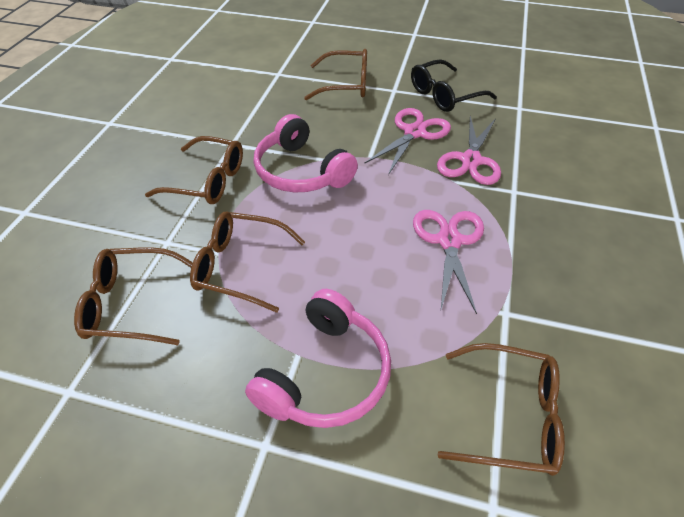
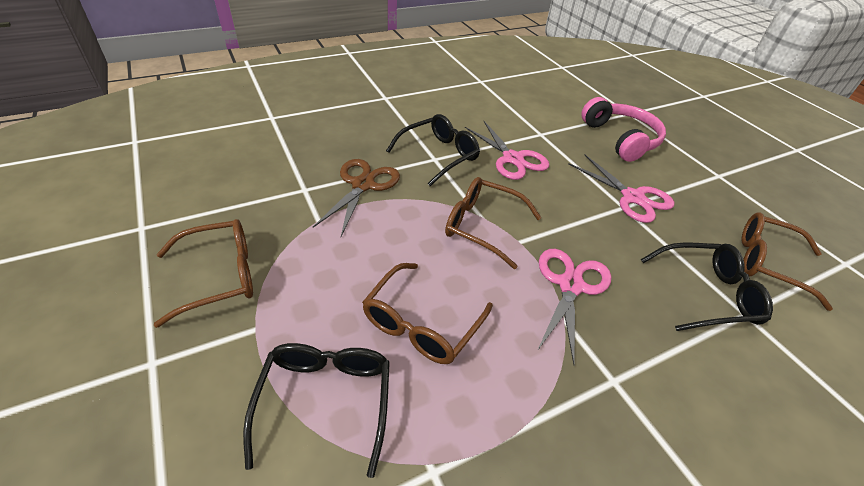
black glasses: [411,59,497,112] = 1 -> [243,343,390,478] [386,114,480,186] [641,242,773,331] = 3
brown glasses: [74,247,193,345] [145,136,243,204] [190,211,305,313] [304,49,367,100] [438,343,565,476] = 5 -> [154,219,253,328] [362,263,493,364] [445,177,541,269] [741,212,833,311] = 4
brown scissors: none = 0 -> [313,159,400,236] = 1
pink headphones: [245,289,391,428] [254,114,358,192] = 2 -> [581,97,666,162] = 1

